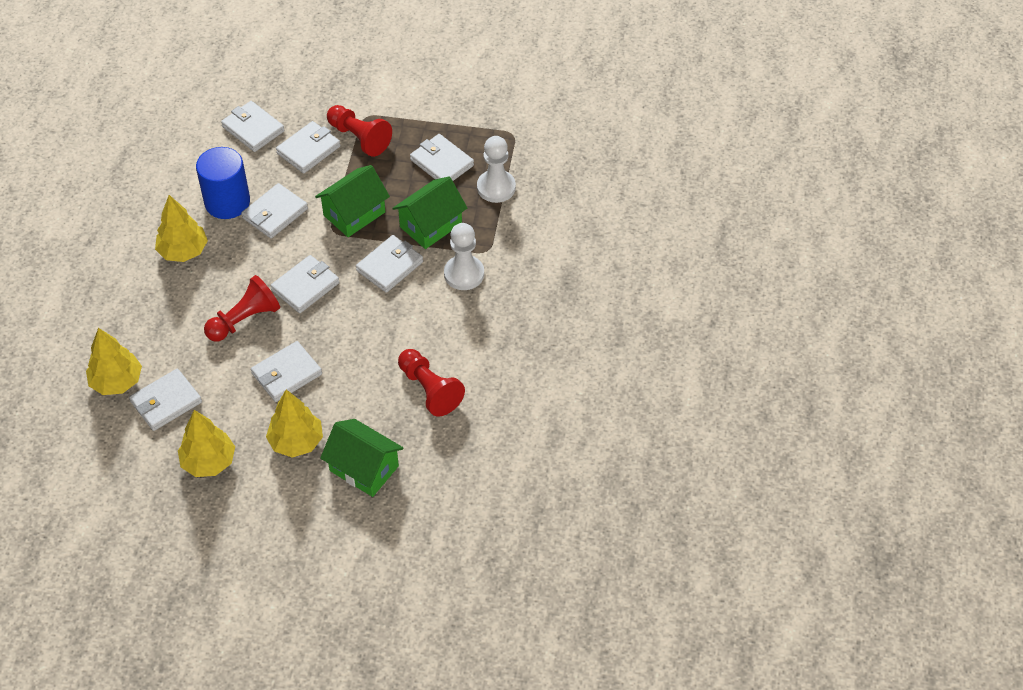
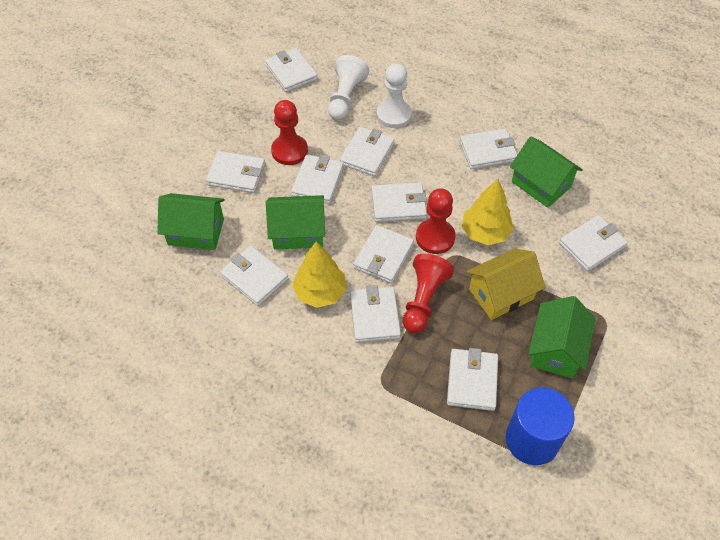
green house: [315,165,390,237] [320,419,404,497] [392,176,467,249] = 3 -> [157,193,224,250] [266,195,325,249] [510,136,583,208] [528,296,596,379] = 4
white wallet: [129,369,202,431] [221,101,285,152] [241,183,308,238] [251,341,322,402] [271,255,339,313] [276,121,341,173] [356,235,423,293] [410,134,474,181] = 8 -> [206,151,265,193] [220,245,289,306] [265,48,318,92] [291,154,344,204] [340,127,395,176] [350,285,401,343] [353,225,414,284] [371,183,427,222] [447,348,498,411] [460,129,518,169] [559,215,628,271] = 11
yellow house: none = 0 -> [466,248,545,320] = 1
yellow tree: [86,328,142,395] [155,195,208,262] [178,410,235,477] [266,389,323,458] = 4 -> [292,241,346,308] [462,179,514,245] = 2

